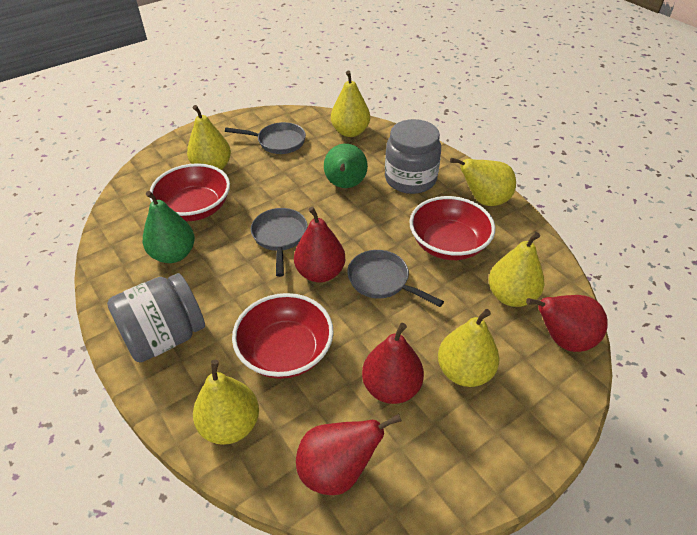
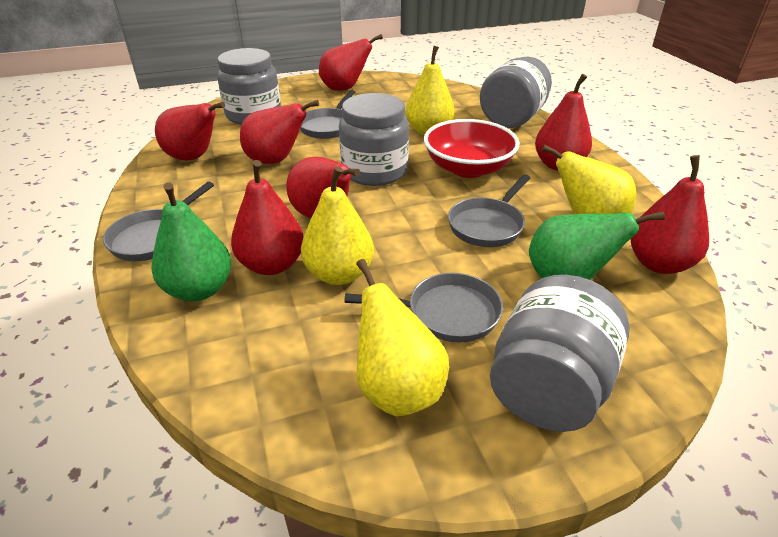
grey jar: [107,273,205,362] [385,119,441,194] = 2 -> [217,48,281,125] [339,93,409,186] [480,57,552,128] [490,275,629,432] = 4
grey pan: [225,122,306,154] [251,208,308,277] [347,250,444,307] = 3 -> [103,182,214,261] [300,90,355,139] [344,273,503,343] [448,174,530,247] = 4
red bowl: [150,163,230,221] [232,293,334,379] [409,196,495,260] = 3 -> [424,119,520,178] = 1
red pear: [294,207,345,283] [296,414,402,495] [362,323,424,404] [526,295,608,352] = 4 -> [155,102,225,161] [231,160,303,275] [240,100,319,164] [286,157,360,218] [319,34,383,91] [535,74,592,170] [631,155,709,274] = 7
yellow pear: [187,105,231,170] [193,360,259,445] [331,71,370,137] [438,309,499,387] [450,158,516,206] [489,232,545,307] = 6 -> [301,166,374,285] [356,259,449,416] [405,46,454,135] [541,145,636,214] = 4

